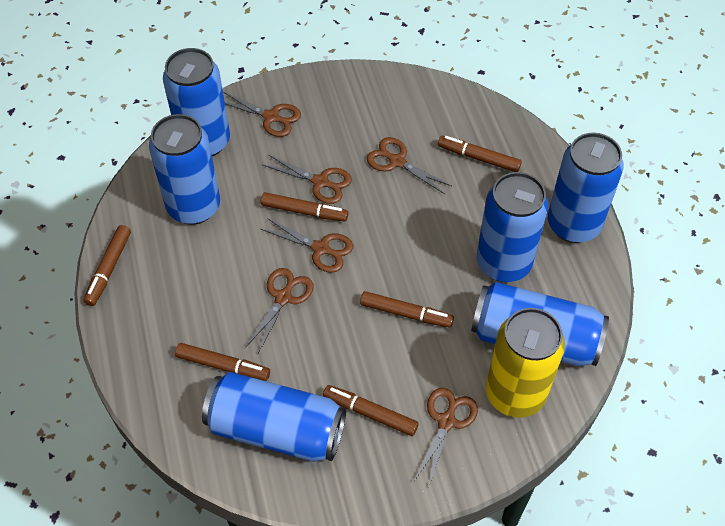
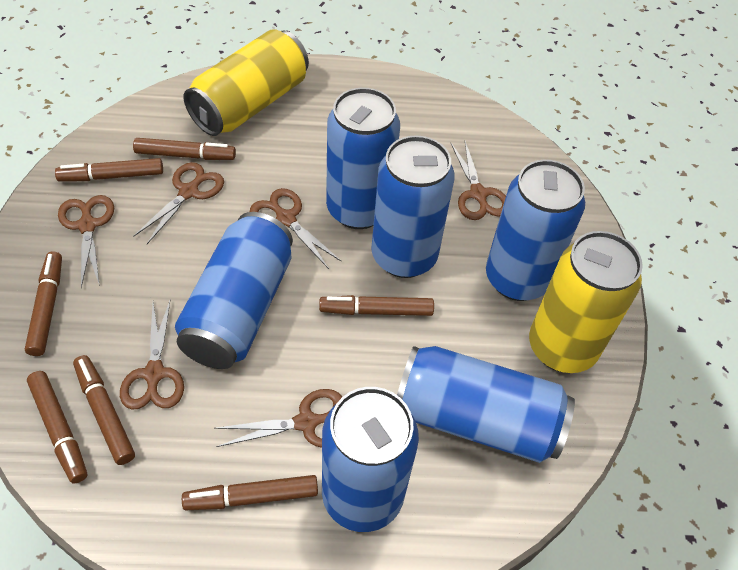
brown marker: [83,225,131,306] [175,343,270,381] [261,192,349,221] [323,385,419,436] [360,291,454,328] [438,136,522,172] = 6 -> [25,251,62,356] [27,371,87,483] [55,158,163,182] [73,355,135,465] [133,138,236,160] [182,475,318,510] [319,295,434,316] = 7
yellow can: [486,308,565,418] = 1 -> [183,29,309,136] [529,231,643,373] = 2

